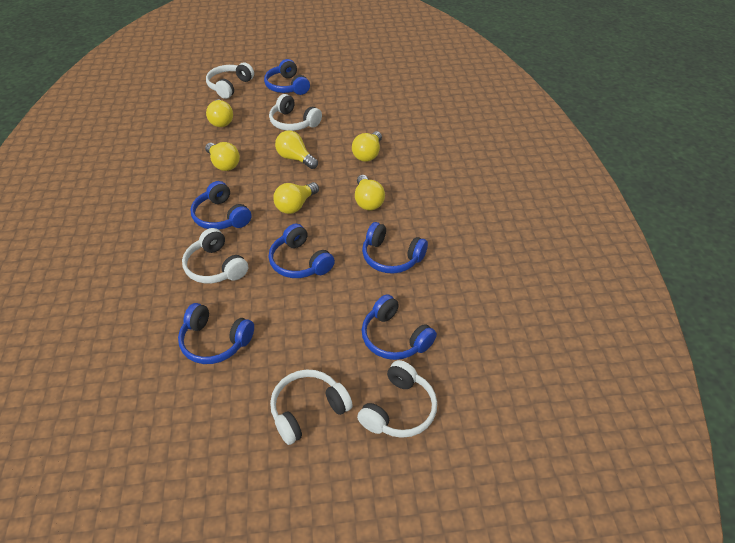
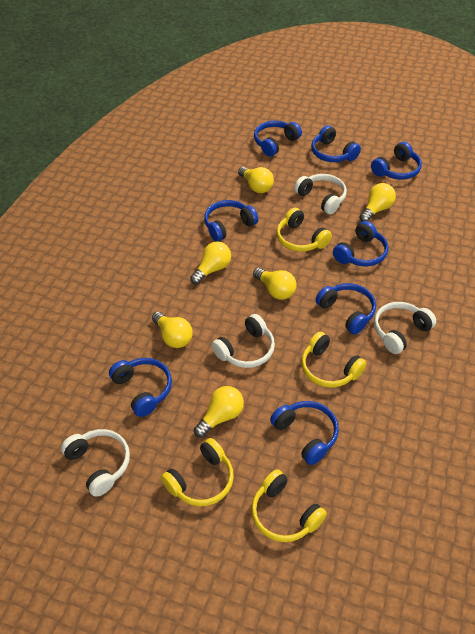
blue headphones: [178,303,254,364] [190,181,252,230] [264,59,310,95] [269,224,335,278] [362,222,428,274] [362,294,437,360] = 6 -> [109,358,172,417] [204,200,258,242] [254,121,302,157] [270,401,339,465] [311,125,361,162] [316,283,376,335] [333,221,389,266] [371,142,422,180] = 8
white headphones: [182,228,248,283] [206,62,254,99] [269,94,322,131] [270,369,353,445] [357,360,437,438] = 5 -> [61,429,130,497] [211,314,275,368] [294,174,347,214] [374,302,436,354] = 4
yellow headphones: none = 0 -> [161,438,234,506] [251,469,327,542] [276,208,332,252] [301,332,366,388] = 4

